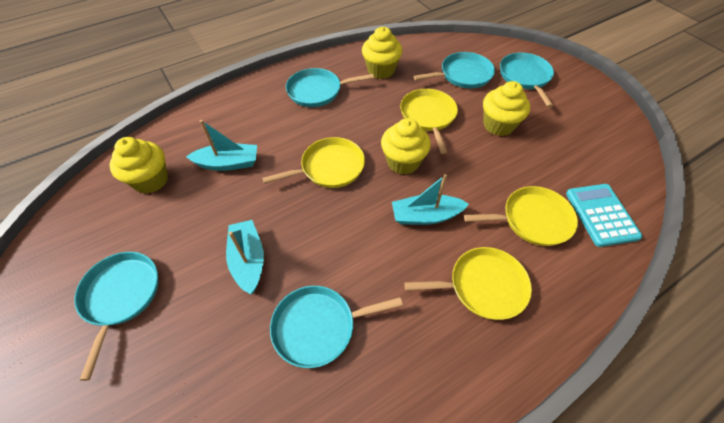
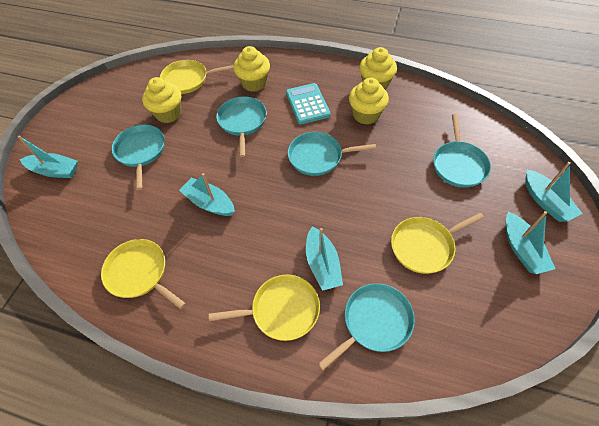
turquoise boat: [186,120,257,171] [226,220,264,294] [392,174,469,225] = 3 -> [18,135,78,178] [179,173,235,216] [306,226,343,291] [506,211,555,274] [525,162,583,222] = 5

